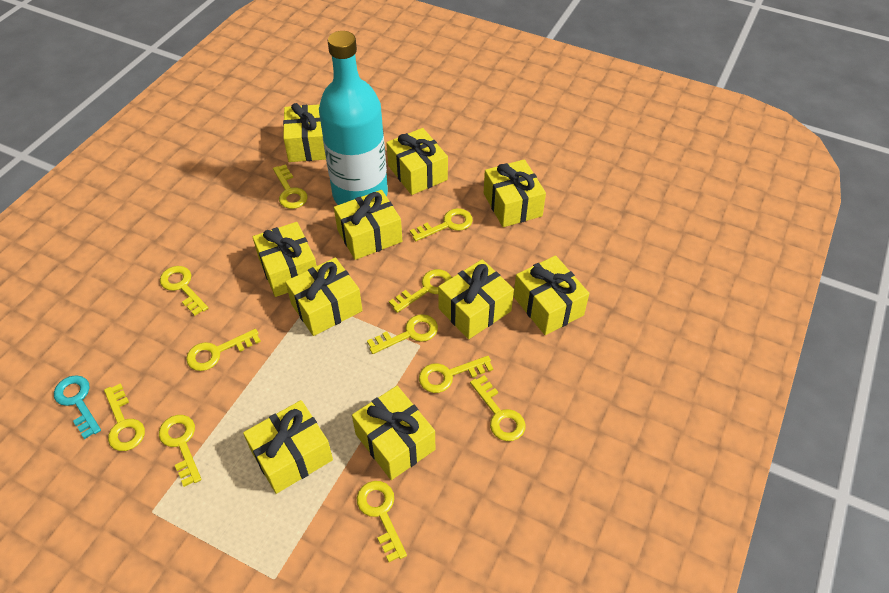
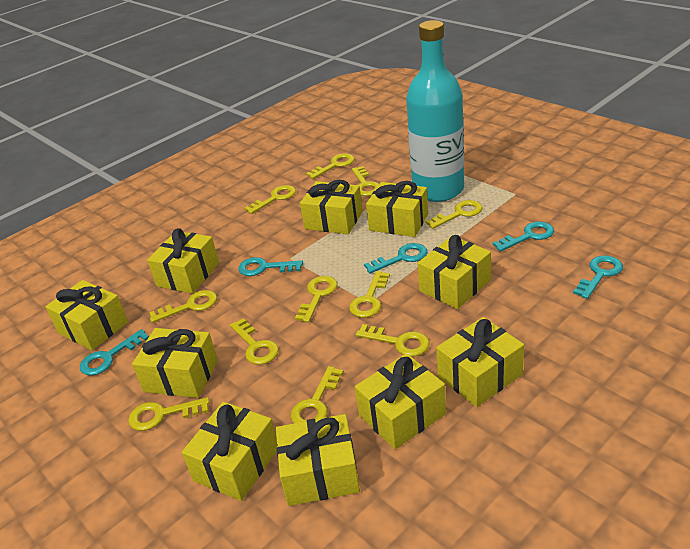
turquoise key: [54,375,101,439] = 1 -> [80,329,149,376] [238,257,303,276] [364,243,428,274] [492,222,554,252] [573,255,623,299] = 5

